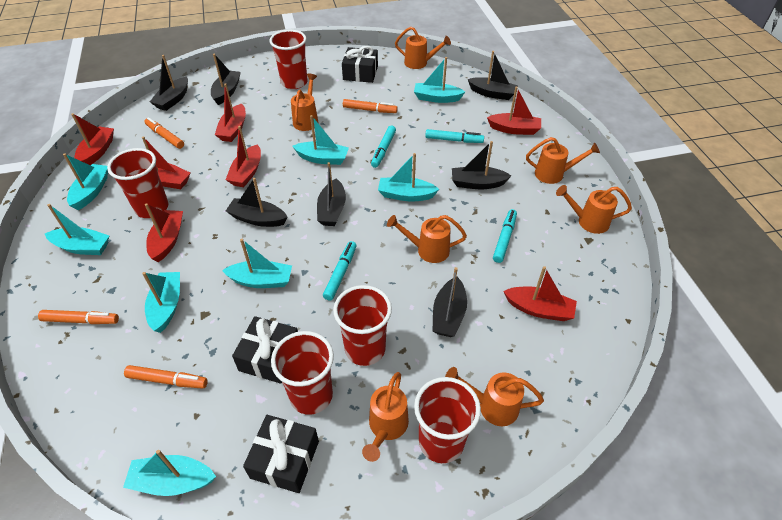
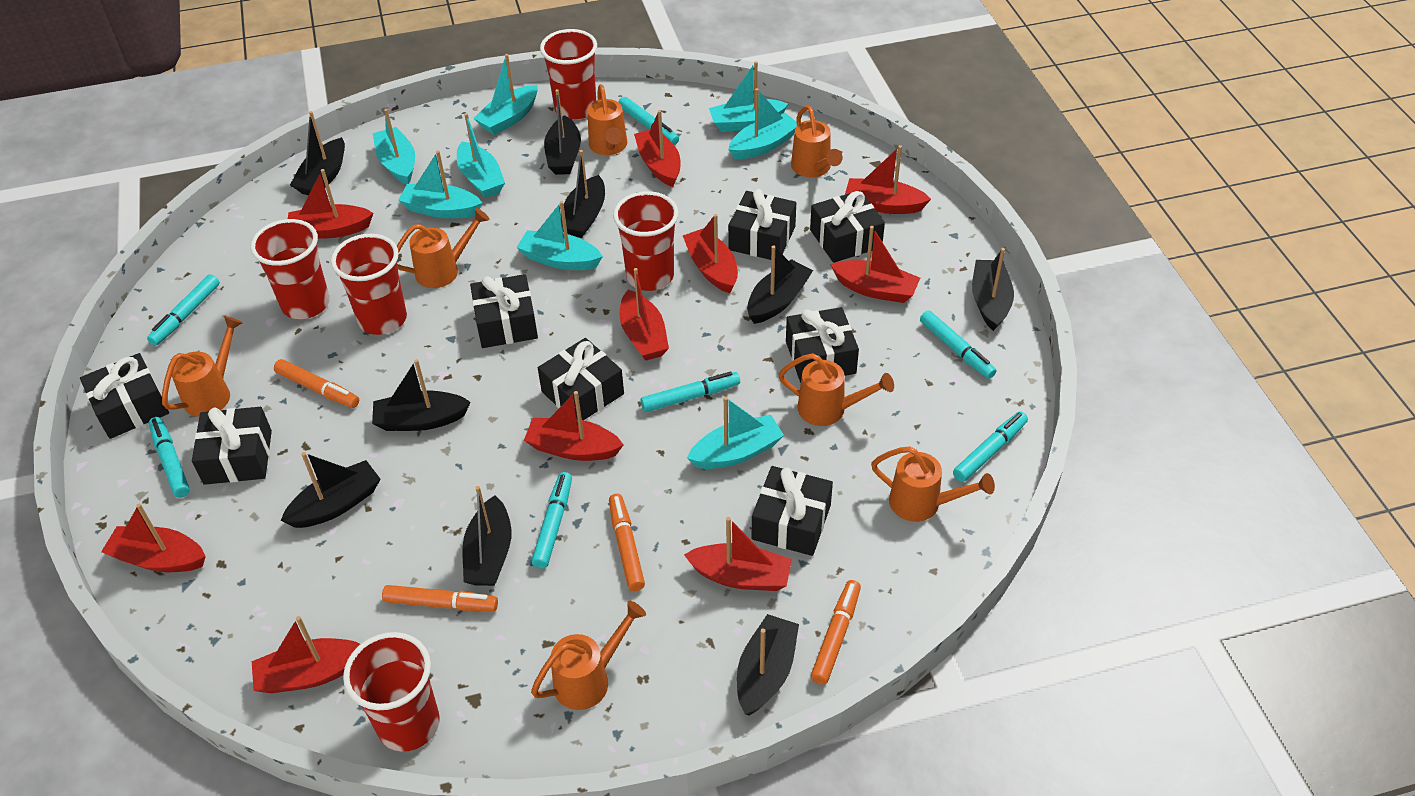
black boat: [150,55,188,111] [211,54,241,105] [226,178,287,227] [317,162,346,226] [432,267,467,337] [452,141,512,189] [468,51,518,100] = 7 -> [281,452,381,528] [290,111,345,195] [372,359,471,431] [463,486,512,586] [544,89,581,175] [561,150,605,238] [737,614,799,715] [747,245,813,324] [972,248,1014,331] = 9
black gift: [232,316,298,384] [243,415,319,493] [342,46,378,83] = 3 -> [80,353,169,439] [192,407,272,485] [470,274,538,348] [538,338,624,420] [728,189,796,260] [752,466,833,556] [786,307,859,383] [810,190,885,263] = 8
red boat: [71,113,114,165] [142,136,190,189] [145,203,183,262] [215,83,246,142] [226,126,261,187] [487,86,541,135] [504,266,577,321] = 7 -> [101,503,206,572] [252,616,360,693] [288,169,373,239] [524,391,624,461] [620,268,669,361] [634,110,681,187] [683,214,738,293] [684,517,792,591] [830,226,920,303] [845,145,931,214] = 10
turquoise marker: [323,241,357,301] [371,126,396,168] [425,129,484,143] [493,209,517,263] = 4 -> [147,274,220,346] [149,417,190,498] [531,472,572,568] [619,97,679,145] [641,372,740,412] [920,310,996,379] [953,411,1028,482] = 7

